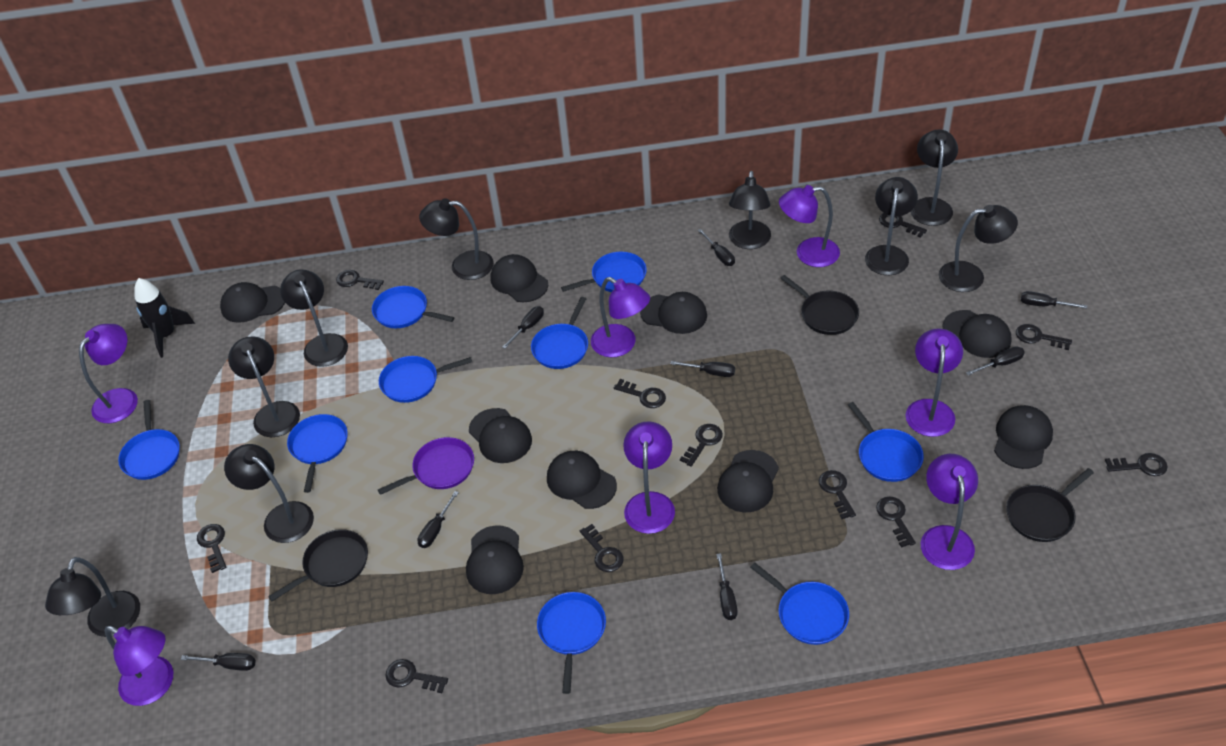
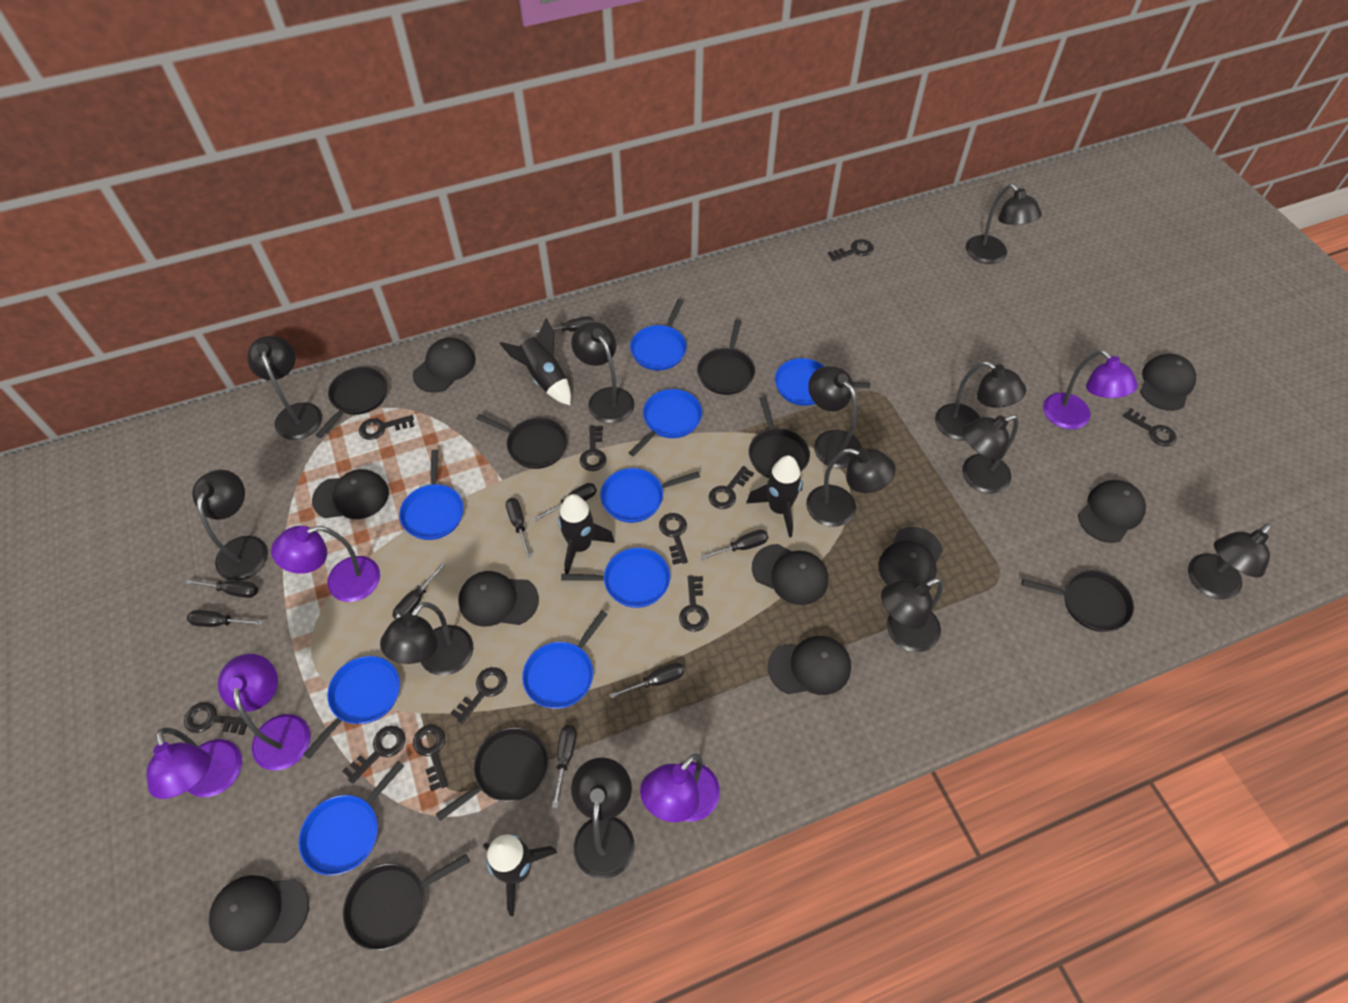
black lamp: [45,557,140,637] [224,444,314,543] [228,336,300,437] [280,269,348,367] [419,199,494,280] [729,171,771,249] [865,177,918,275] [910,129,958,226] [939,205,1018,292] = 9 -> [192,469,268,581] [247,336,322,440] [380,602,473,676] [571,322,634,424] [571,758,635,879] [806,448,896,527] [808,366,862,469] [881,578,943,652] [935,361,1026,441] [962,415,1019,494] [966,184,1042,264] [1188,523,1271,600] = 12
black pan: [268,529,368,601] [780,275,859,335] [1006,468,1094,542] = 3 -> [316,367,387,438] [343,854,470,951] [436,727,549,821] [476,414,568,469] [697,320,755,395] [749,396,810,478] [1022,570,1134,632] = 7
black rocket: [134,278,195,358] = 1 -> [483,834,557,916] [500,318,571,405] [558,494,615,574] [746,455,803,538] = 4
black screwdriver: [181,653,256,671] [417,491,459,548] [502,306,544,349] [671,361,735,377] [698,229,735,266] [716,553,737,620] [966,346,1025,376] [1021,291,1087,309] = 8 -> [185,579,258,598] [187,610,263,627] [392,562,446,619] [506,498,532,558] [533,317,594,334] [534,483,597,521] [552,725,576,808] [609,663,684,699] [701,530,768,560] = 9
purple lamp: [79,324,138,423] [105,626,173,706] [591,277,650,357] [623,421,675,534] [779,185,840,267] [906,328,963,437] [921,454,978,570] = 7 -> [146,728,242,799] [218,654,311,771] [271,526,380,602] [640,754,720,822] [1043,350,1138,429] = 5
purple pan: [378,437,474,495] = 1 -> none = 0

